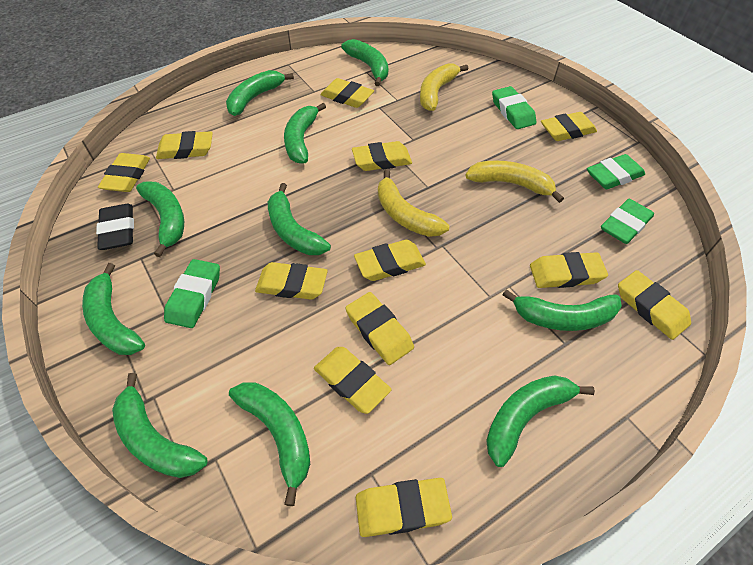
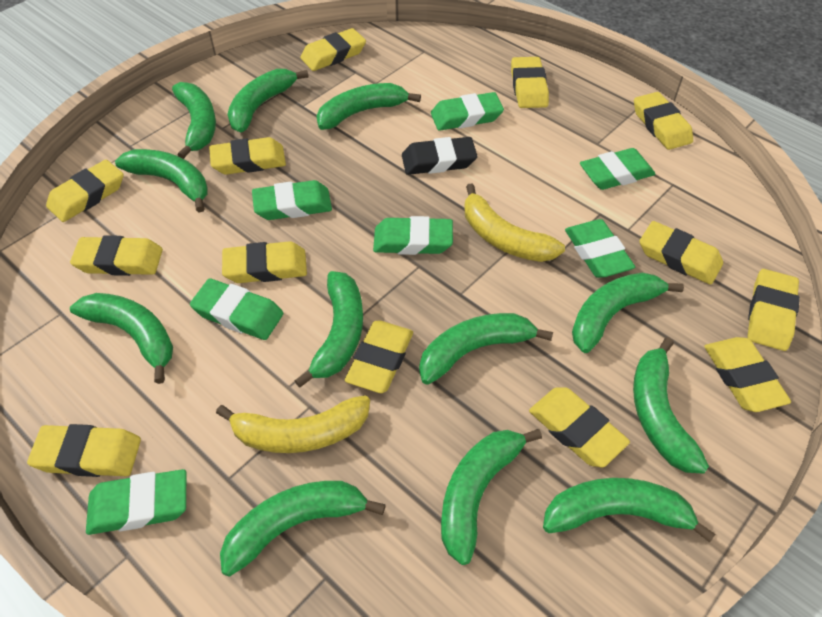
green banana: [82,263,145,355] [112,373,207,478] [136,181,184,257] [226,70,294,116] [229,382,310,506] [268,183,331,255] [284,103,326,164] [341,39,388,86] [486,375,595,467] [502,289,622,331] = 10 -> [70,293,173,384] [115,149,208,212] [172,82,216,159] [220,481,386,577] [228,69,309,133] [294,271,363,388] [317,83,421,130] [419,313,553,385] [441,429,542,565] [543,478,716,543] [572,273,684,353] [633,337,709,474] = 12
green eraser: [164,259,220,328] [492,86,536,129] [587,154,645,189] [601,199,654,244] = 4 -> [86,469,186,535] [190,279,283,340] [252,180,332,220] [373,216,453,255] [431,92,504,131] [565,219,635,278] [580,148,655,190] = 7
yellow banana: [378,170,449,237] [420,63,468,111] [465,160,564,203] = 3 -> [216,395,370,453] [464,183,565,262] = 2
yellow eraser: [98,153,150,192] [156,131,213,159] [255,262,328,300] [314,347,392,414] [320,78,374,108] [346,292,414,365] [352,141,412,171] [354,240,426,281] [356,478,452,537] [530,252,608,288] [541,112,597,141] [618,270,691,340] = 12 -> [27,424,141,477] [46,160,124,222] [70,235,163,276] [209,137,286,175] [222,241,307,283] [300,28,366,71] [345,321,413,393] [511,57,549,108] [529,387,630,468] [634,92,693,150] [639,221,723,285] [704,337,791,412] [747,269,800,351] = 13

